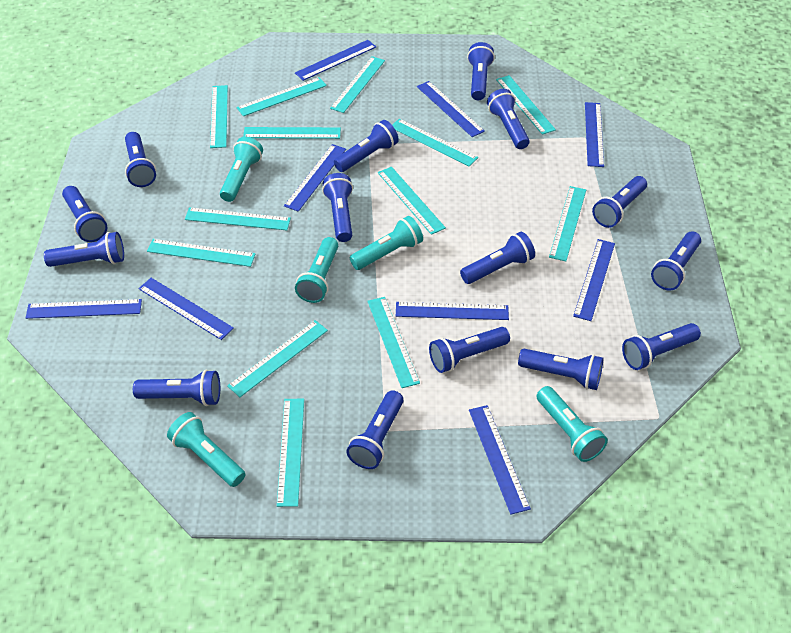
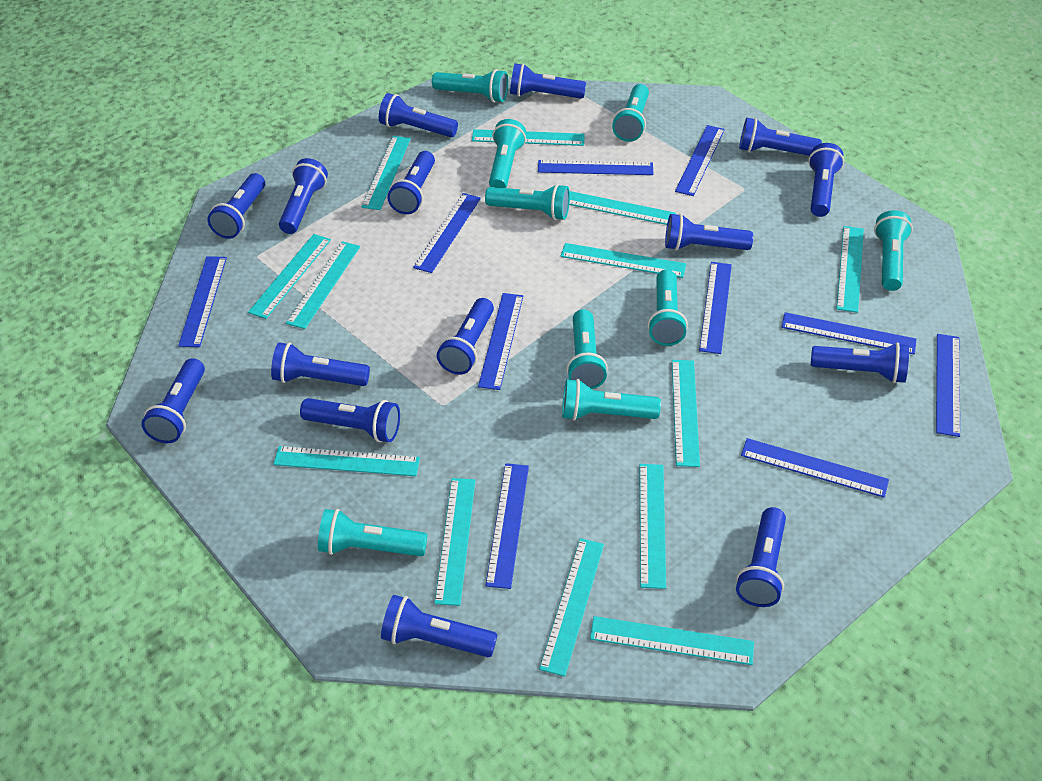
blue ruler: [26,299,142,319] [138,278,234,340] [284,144,346,212] [295,40,376,81] [396,302,509,320] [417,81,485,137] [469,405,531,515] [573,239,615,321] [585,102,604,167] = 9 -> [178,256,227,347] [413,193,481,273] [478,293,523,390] [485,463,529,589] [538,160,654,175] [675,125,725,196] [699,262,732,354] [741,438,889,498] [781,312,917,354] [936,334,960,437] = 10
turquoise flashlight: [167,412,246,487] [220,137,263,202] [295,237,338,303] [350,216,423,270] [537,386,608,462] = 5 -> [318,509,428,556] [432,69,508,103] [485,184,570,220] [489,119,526,188] [562,379,661,421] [566,309,608,389] [612,84,649,142] [648,270,688,346] [874,210,913,291] = 9

